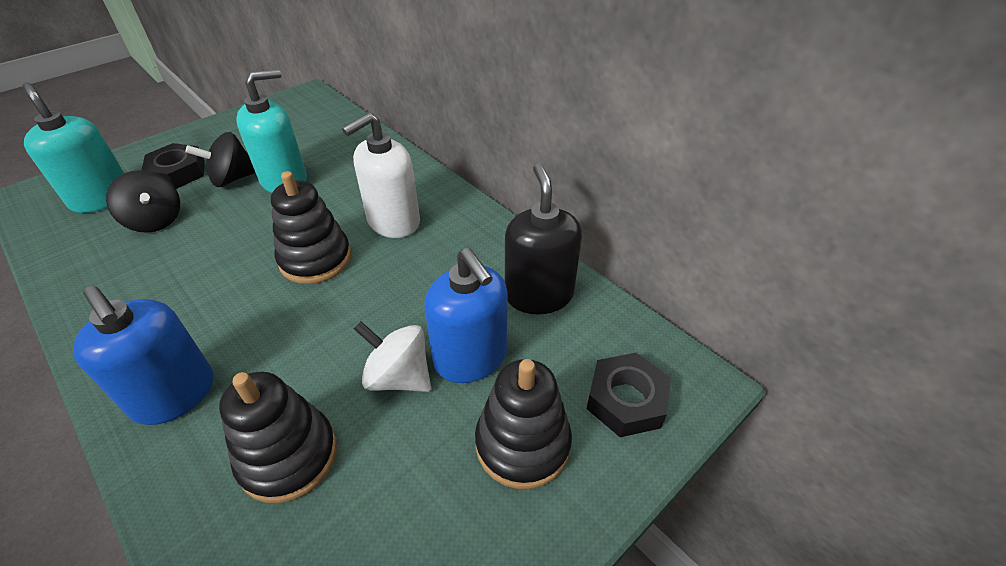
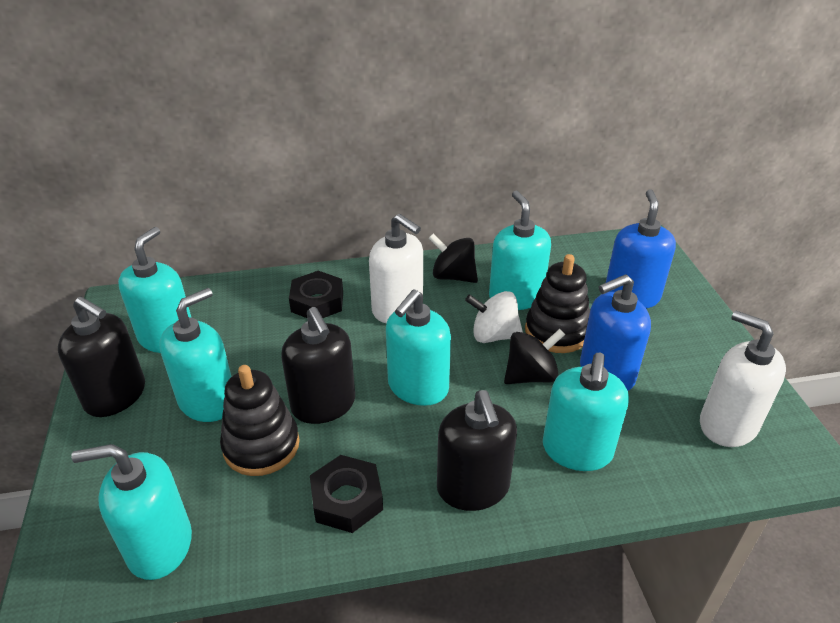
black soap dispenser: [505,163,582,314] = 1 -> [58,296,145,417] [281,307,355,424] [437,390,517,511] = 3
black stacking toy: [219,371,337,503] [271,171,351,284] [475,359,572,489] = 3 -> [220,365,300,476] [525,254,590,353] = 2
turquoise soap dispenser: [23,82,124,213] [236,69,307,193] = 2 -> [71,444,192,580] [118,227,192,353] [159,288,231,422] [386,290,451,406] [489,191,551,310] [543,353,629,471] = 6
white soap dispenser: [342,113,420,238] = 1 -> [369,214,423,323] [700,311,786,447] = 2

